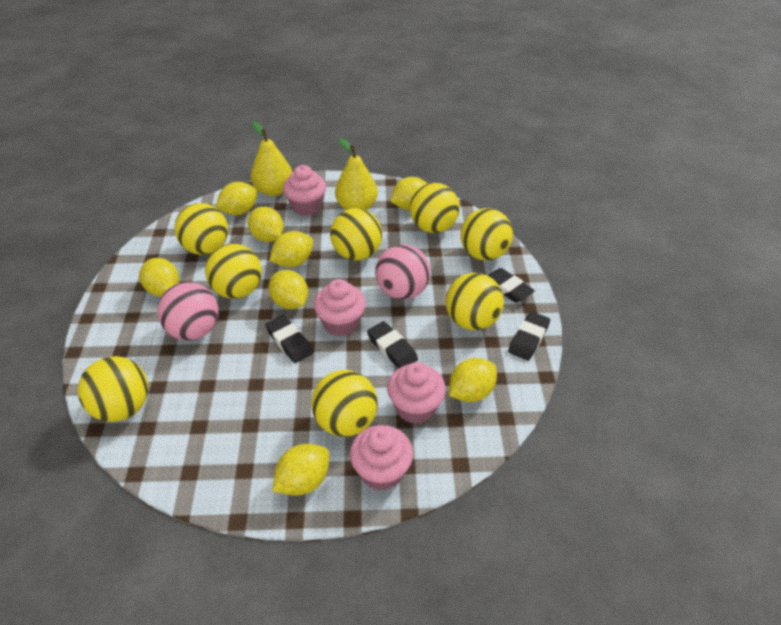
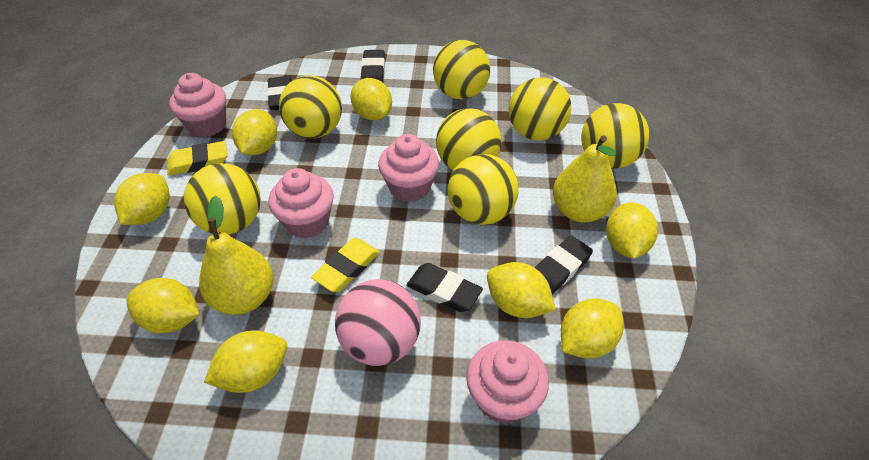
pink ball: [157,282,218,341] [375,244,430,300] = 2 -> [335,279,421,366] = 1
yellow ball: [78,356,148,422] [175,203,228,255] [205,244,262,299] [311,370,378,437] [330,208,382,260] [410,183,460,233] [446,273,504,330] [460,208,513,261] = 8 -> [184,163,261,235] [279,75,342,138] [433,40,490,99] [436,108,502,170] [448,154,519,225] [509,77,571,141] [581,103,649,168] = 7
yellow eraser: none = 0 -> [167,141,227,176] [311,238,380,292] = 2

